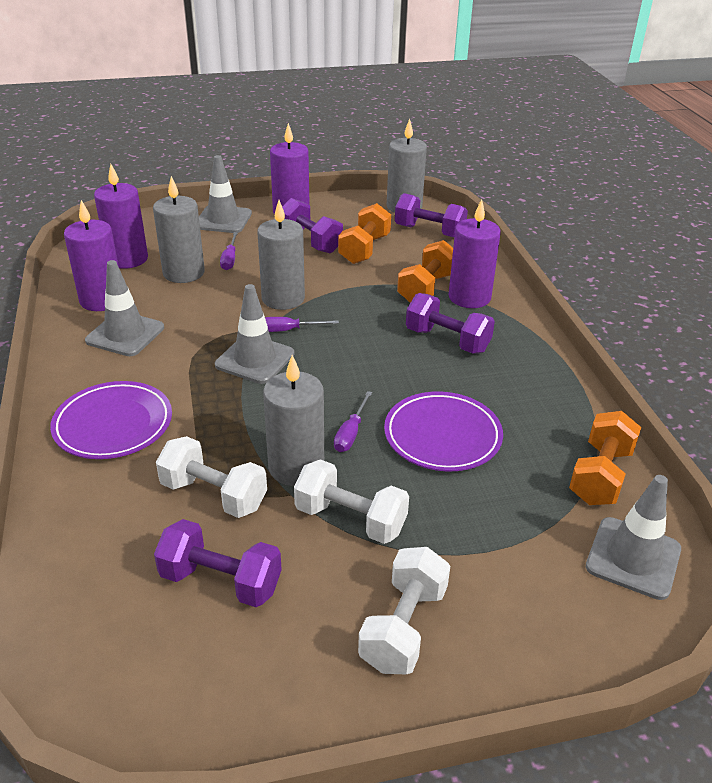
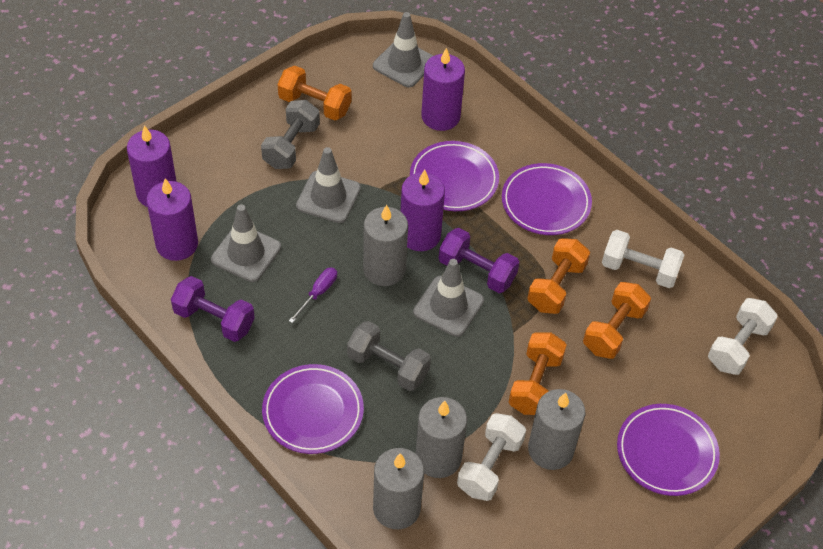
grey dumbbell: none = 0 -> [261,100,320,169] [347,321,431,391] = 2
orange dumbbell: [338,203,391,264] [397,240,453,303] [569,411,642,505] = 3 -> [278,65,351,121] [509,332,566,415] [527,238,590,314] [583,282,651,359] = 4
purple dumbbell: [154,519,282,607] [282,198,343,254] [395,193,468,237] [406,293,495,354] = 4 -> [171,276,255,342] [439,228,519,293] = 2
purple plate: [50,381,172,459] [384,392,503,471] = 2 -> [262,364,364,454] [410,141,499,211] [502,163,592,235] [617,404,720,496] = 4
purple screwdriver: [220,232,238,270] [265,317,339,332] [334,391,372,452] = 3 -> [289,267,337,323] = 1

